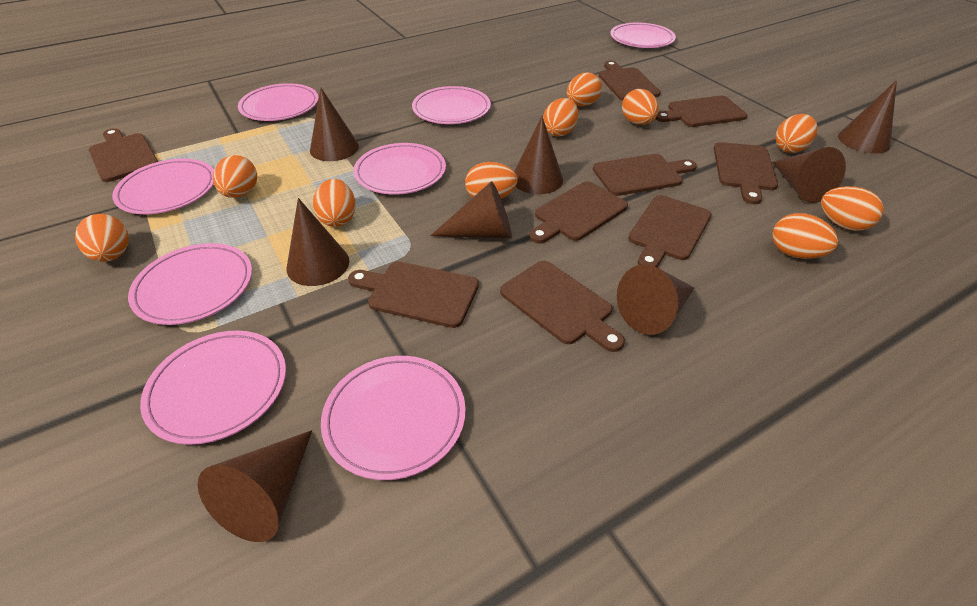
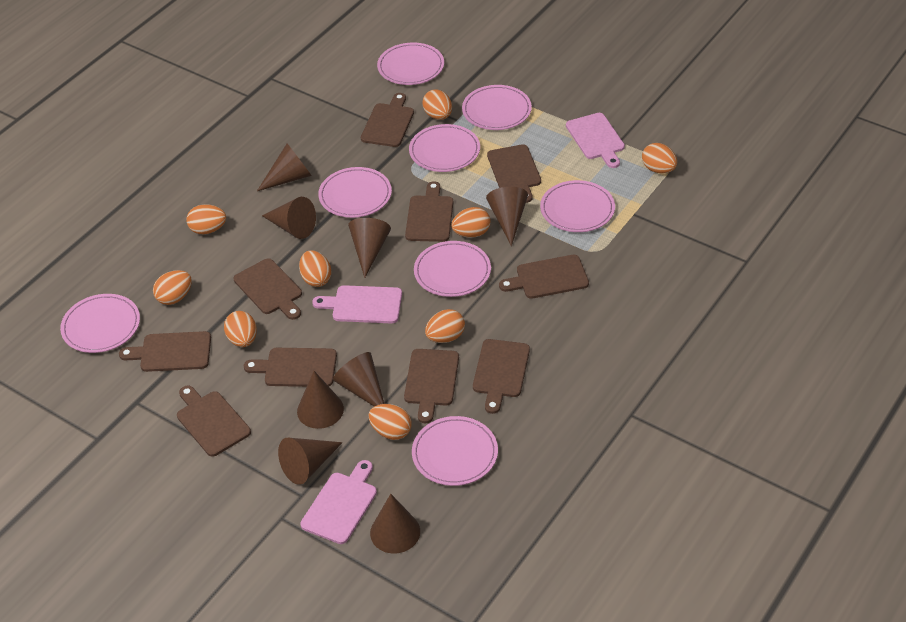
brown cutting board: [89,128,158,182] [348,261,479,328] [500,261,625,352] [529,181,628,244] [593,154,697,196] [599,61,661,100] [628,195,711,267] [655,96,747,127] [714,142,778,204] = 9 -> [119,331,211,372] [177,385,251,457] [233,258,302,320] [244,348,337,387] [361,93,414,147] [404,349,459,423] [405,181,453,242] [473,339,530,414] [487,144,541,203] [499,255,589,299] = 10
orange egg: [75,214,129,262] [213,155,257,198] [313,179,356,227] [465,162,518,199] [543,98,578,137] [567,72,602,107] [622,89,659,125] [772,213,838,259] [775,114,817,153] [821,186,884,231] = 10 -> [153,270,192,305] [186,204,226,234] [224,311,257,347] [299,250,332,287] [369,404,412,440] [422,90,452,120] [425,309,465,343] [451,207,491,238] [642,143,677,173] = 9
pink cutting board: none = 0 -> [300,460,377,544] [312,285,402,323] [566,113,625,168] = 3

